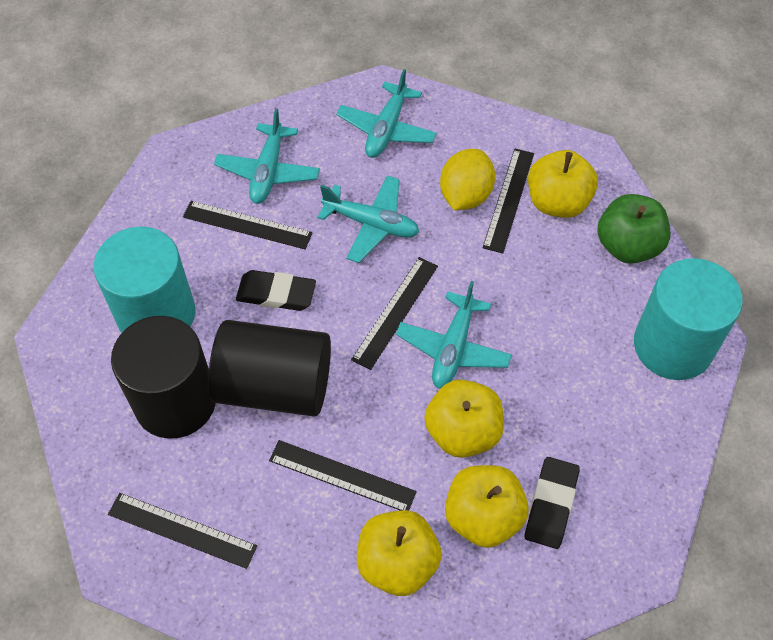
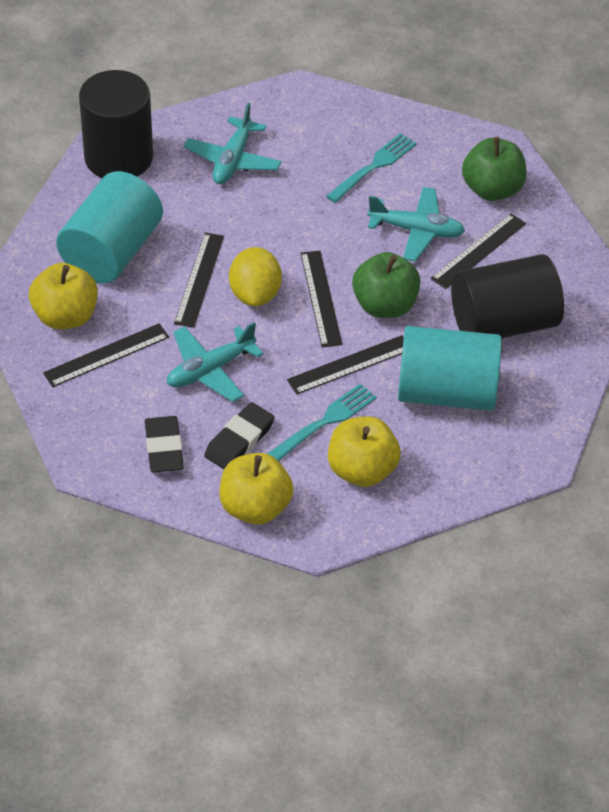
green apple: [597,194,670,264] = 1 -> [352,252,421,318] [462,137,527,201] = 2
turquoise fork: none = 0 -> [267,383,377,461] [326,133,417,203] = 2
turquoise plane: [214,108,320,204] [317,175,419,263] [336,69,437,158] [396,281,512,389] = 4 -> [167,322,264,402] [183,103,282,184] [367,187,465,262] = 3
yellow apple: [357,510,442,596] [424,379,504,458] [445,465,529,548] [528,150,598,218] = 4 -> [29,263,98,329] [220,453,293,525] [328,417,401,487] = 3

